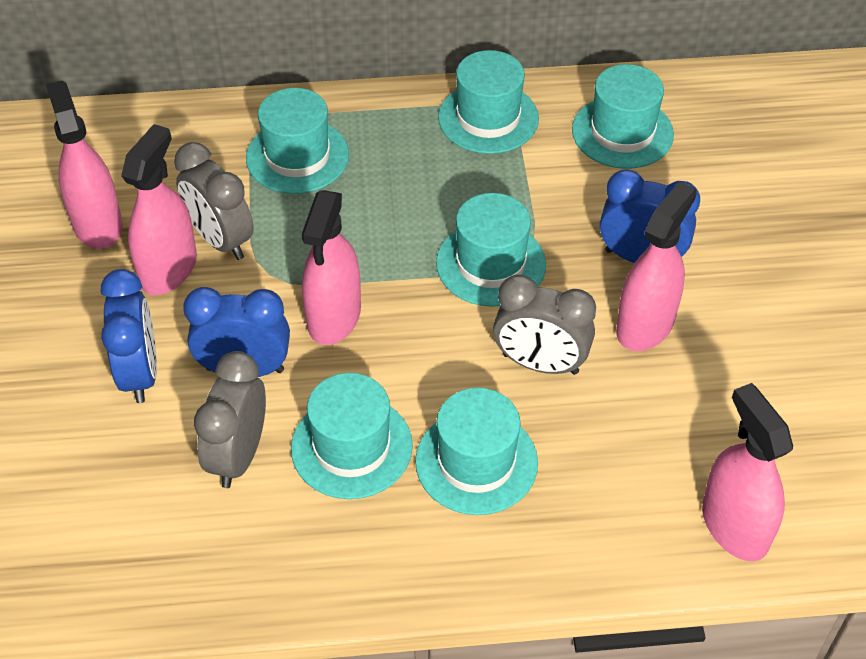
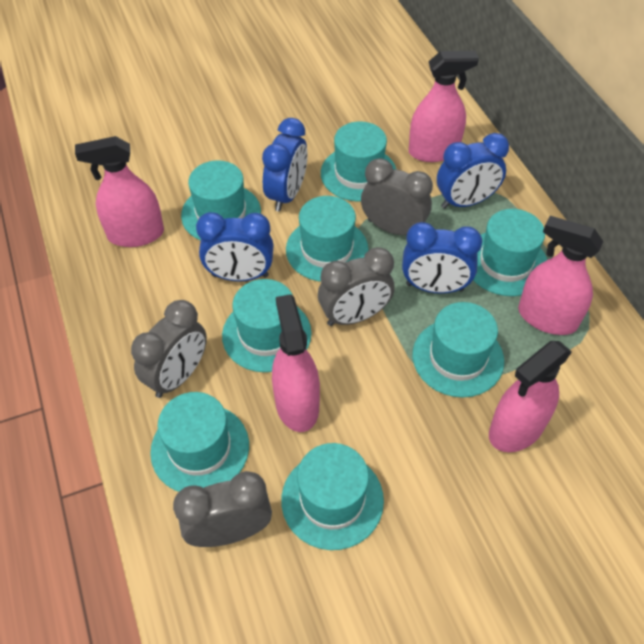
blue clock: [101,269,157,403] [183,287,290,377] [600,169,700,263] = 3 -> [196,212,274,281] [262,118,308,212] [402,222,482,294] [437,133,509,209] = 4
grey clock: [174,142,254,260] [194,351,266,488] [493,275,596,375] = 3 -> [131,300,207,398] [173,471,272,547] [318,247,395,326] [361,158,433,235] = 4
turquoise hat: [246,88,349,194] [291,373,413,499] [415,388,538,515] [436,193,546,307] [438,50,539,154] [572,64,674,169] = 6 -> [150,392,249,492] [181,160,261,241] [222,279,312,372] [281,443,384,550] [286,196,368,282] [321,122,396,202] [413,302,504,397] [473,209,547,296] = 8

